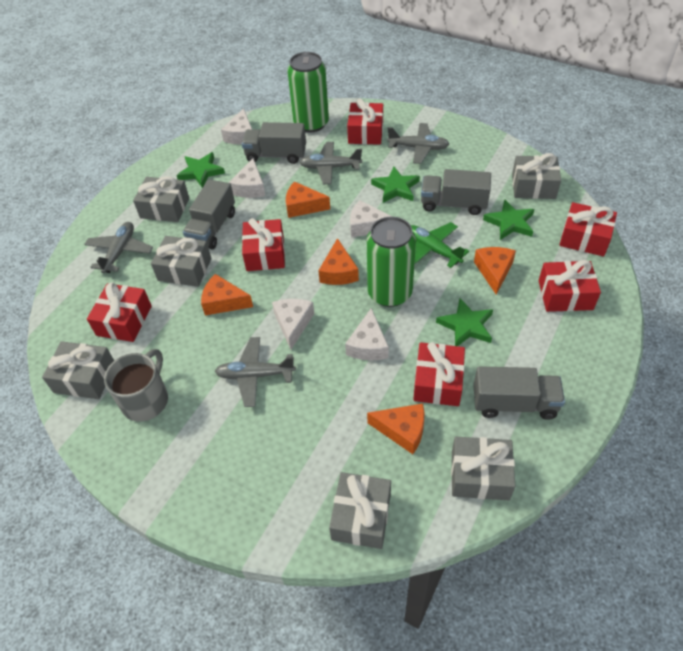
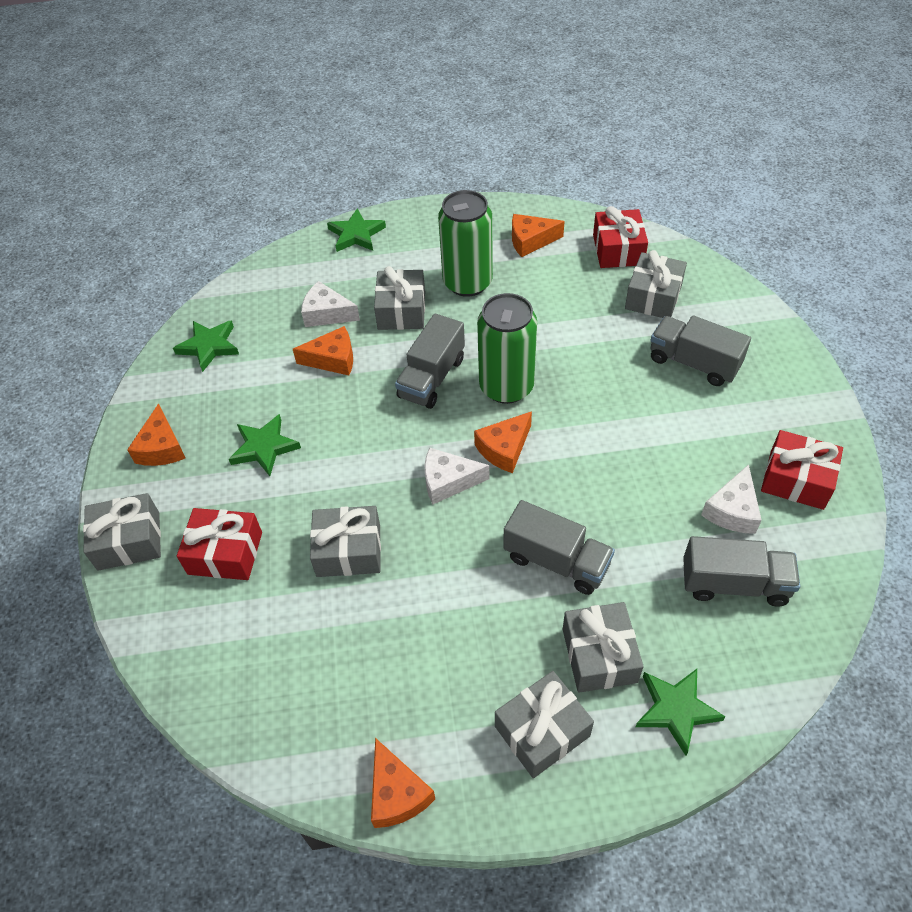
green plane: [411,222,469,268] = 1 -> none = 0
grey mug: [104,349,168,422] = 1 -> none = 0
grey plane: [84,222,153,273] [215,337,296,407] [299,142,362,184] [387,123,449,164] = 4 -> none = 0
red gift: [87,282,152,342] [242,218,285,271] [347,98,383,145] [413,342,465,406] [539,260,601,312] [559,202,617,256] = 6 -> [177,508,262,580] [593,206,648,268] [761,430,843,510] = 3
white cheese: [221,108,252,144] [229,158,265,198] [272,299,314,349] [345,308,389,360] [350,200,392,237] = 5 -> [301,281,360,327] [425,447,489,505] [701,464,762,534] = 3

